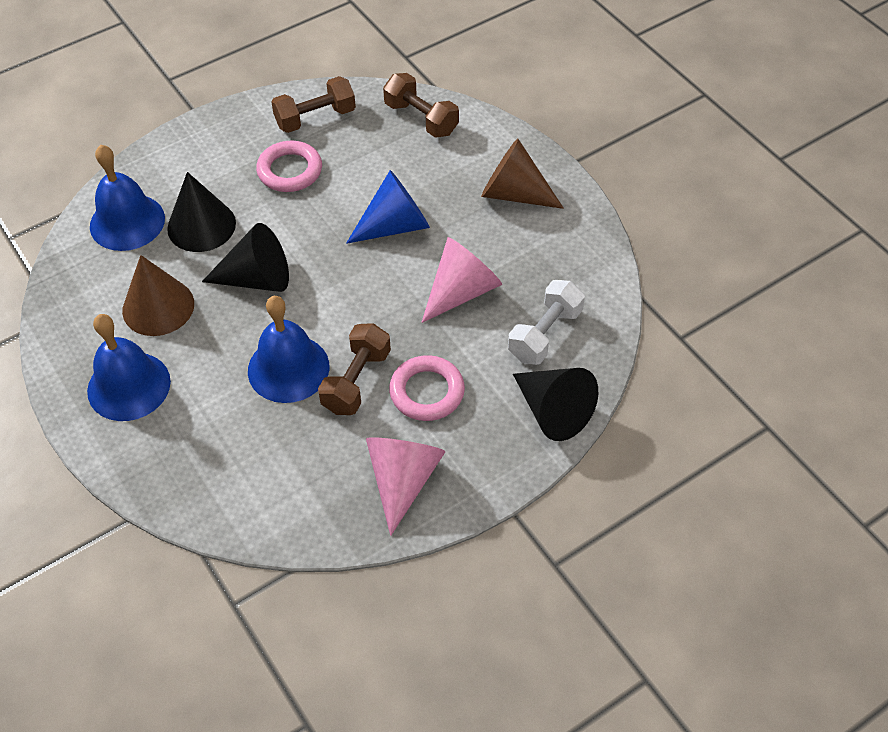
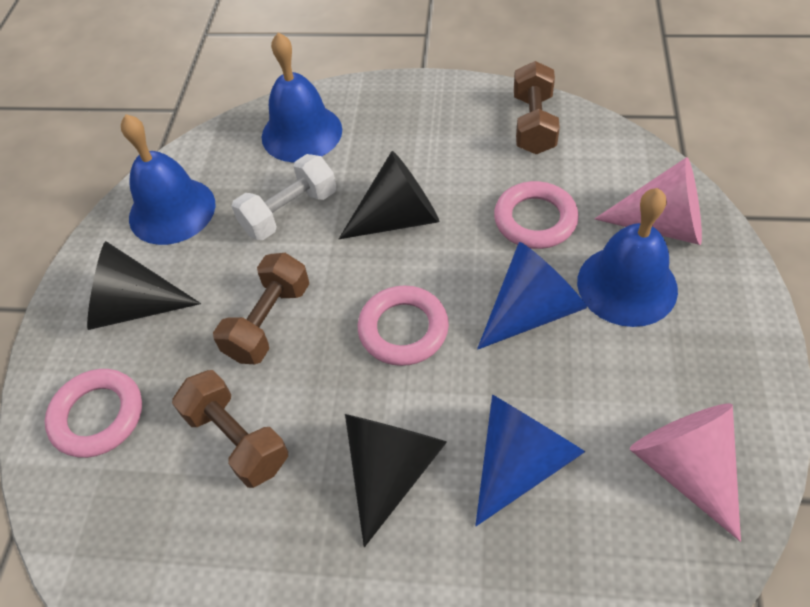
blue cone: [346,170,430,244] = 1 -> [475,394,585,526] [477,242,587,350] = 2
brown cone: [122,255,194,336] [481,138,564,209] = 2 -> none = 0
pink ring: [256,141,322,192] [389,355,465,421] = 2 -> [45,369,142,458] [358,285,449,366] [494,181,579,249] = 3

